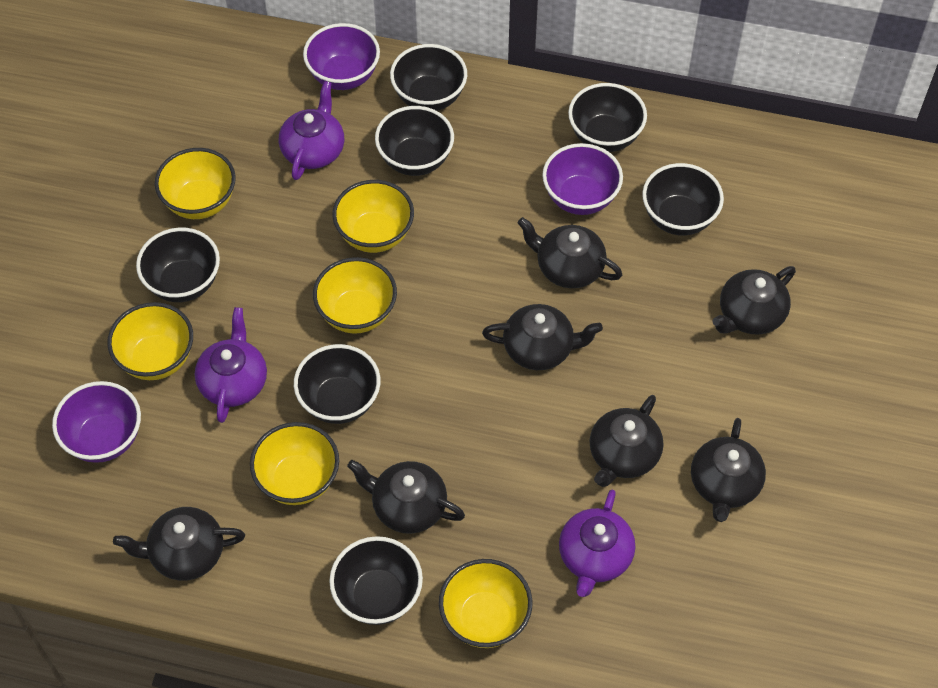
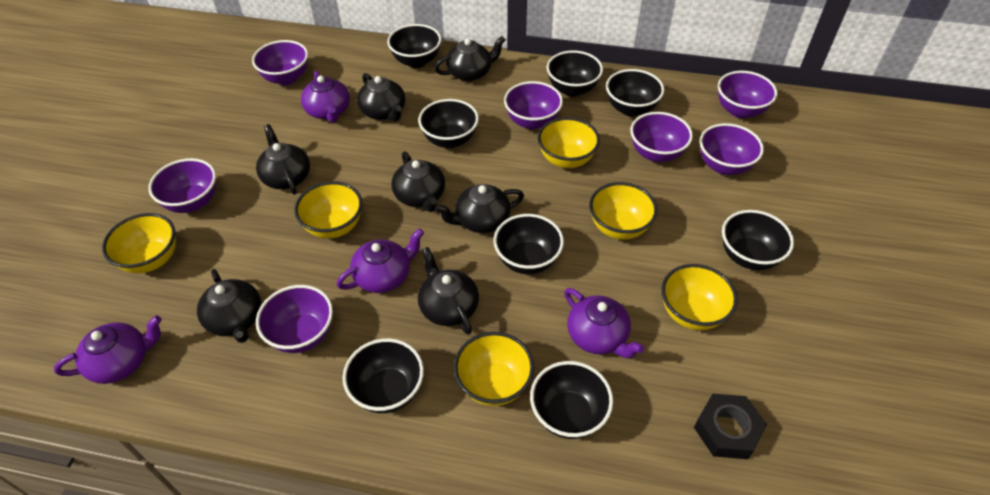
black bowl: [136,227,220,302] [294,344,380,424] [329,536,423,625] [375,106,454,176] [390,44,467,111] [568,83,647,152] [642,163,724,236] = 7 -> [343,338,424,413] [387,24,442,68] [418,99,479,148] [494,214,564,274] [530,361,613,439] [546,50,603,97] [606,69,664,117] [722,210,794,270] = 8
black nut: none = 0 -> [694,393,767,459] = 1
purple bowl: [52,381,141,463] [303,23,380,90] [542,143,623,215] = 3 -> [148,158,216,213] [252,40,308,85] [256,285,333,353] [504,81,563,130] [630,112,693,162] [700,123,764,175] [718,71,777,118] = 7
purple teapot: [195,307,267,423] [279,81,344,180] [559,490,635,597] = 3 -> [54,316,162,384] [301,71,350,122] [337,228,424,293] [564,288,644,358] = 4

